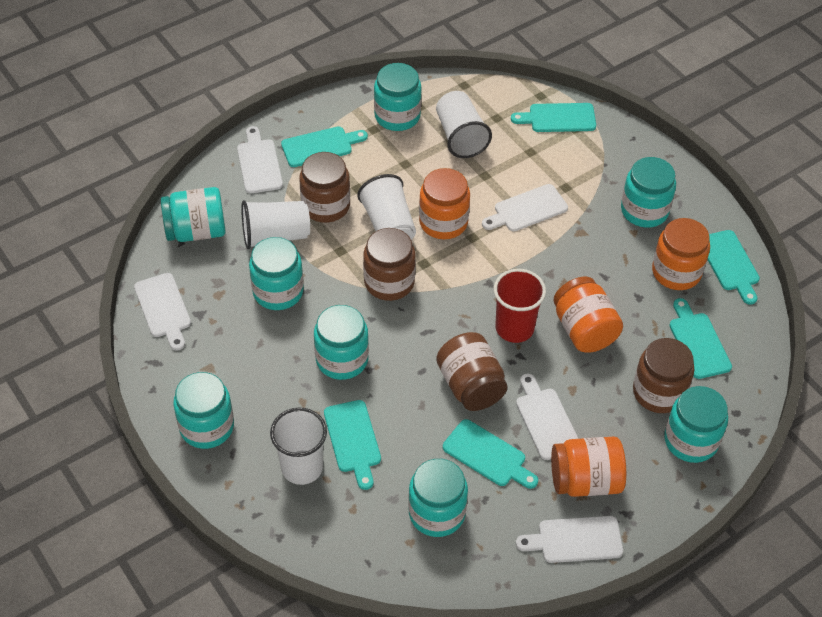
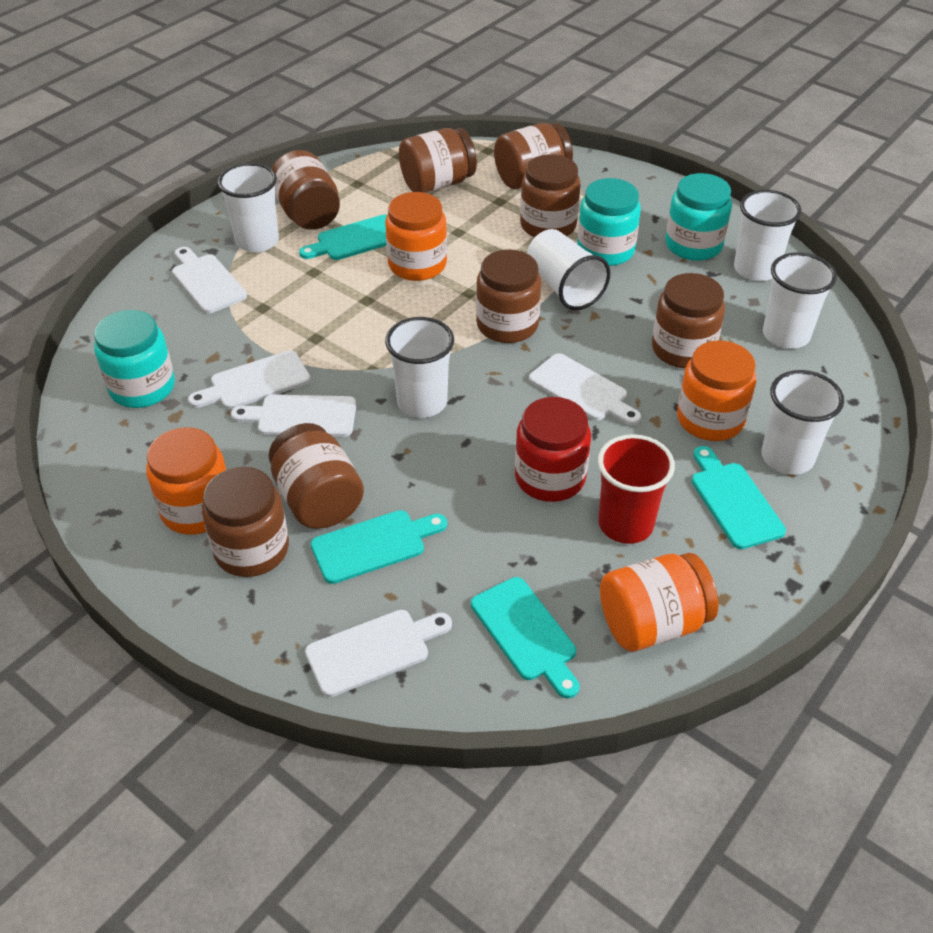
brown jar: [299,152,350,223] [363,228,416,301] [436,332,507,411] [633,338,694,413] = 4 -> [202,467,289,577] [269,423,364,529] [272,150,340,230] [399,128,477,193] [476,250,541,343] [494,123,573,189] [520,154,580,237] [652,273,725,368] = 8
red jar: none = 0 -> [515,397,591,502] = 1
turquoise cutting board: [281,126,368,167] [324,400,381,490] [443,419,538,489] [511,103,596,132] [669,298,732,379] [708,230,760,305] = 6 -> [299,214,387,260] [311,510,447,584] [471,577,579,698] [691,446,786,549] = 4
turquoise jar: [161,187,226,242] [173,372,234,449] [249,237,304,310] [314,305,369,380] [374,63,422,131] [408,459,468,537] [621,157,676,228] [664,386,728,463] = 8 -> [94,310,175,408] [577,178,641,266] [666,173,732,261] = 3
white cup: [241,200,310,249] [270,407,327,485] [357,174,416,240] [436,91,492,158] = 4 -> [218,163,279,252] [385,317,454,418] [527,229,611,310] [734,190,802,281] [761,370,844,475] [763,252,837,349] = 6

